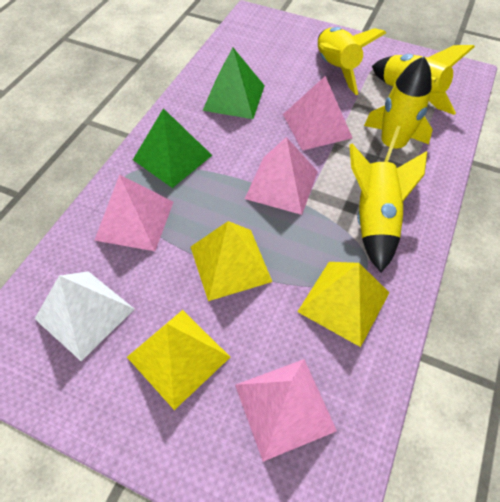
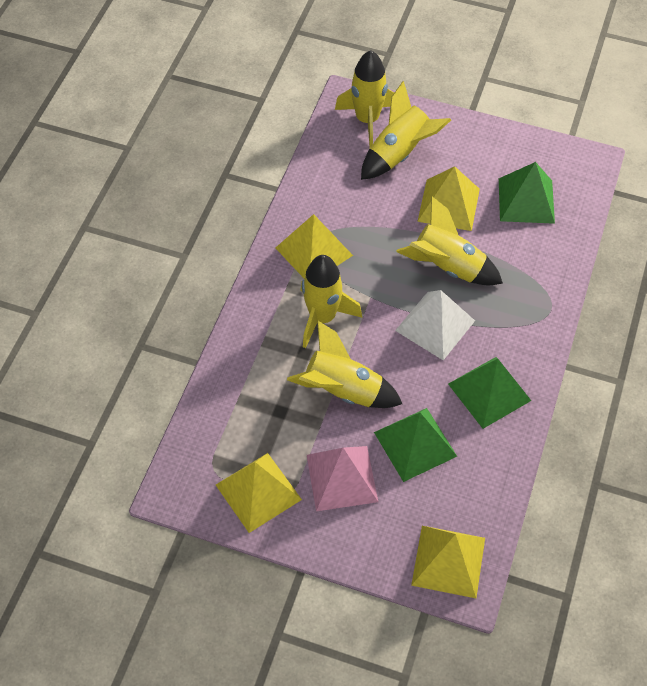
green pyramid: [133,108,212,188] [203,48,265,119] = 2 -> [374,408,457,482] [448,357,531,429] [499,162,555,224] = 3
pink pyramid: [94,174,173,251] [235,359,337,461] [245,137,318,215] [283,76,353,151] = 4 -> [307,446,378,511] = 1
yellow pyramid: [127,310,230,410] [191,221,272,301] [297,262,389,347] = 3 -> [216,453,302,533] [276,214,353,279] [411,526,485,598] [417,166,480,231] = 4
yellow rocket: [318,27,386,95] [349,144,427,272] [364,56,433,162] [372,45,475,115] = 4 -> [287,321,402,408] [300,255,362,348] [335,50,394,147] [361,81,451,180] [396,197,503,285] = 5

